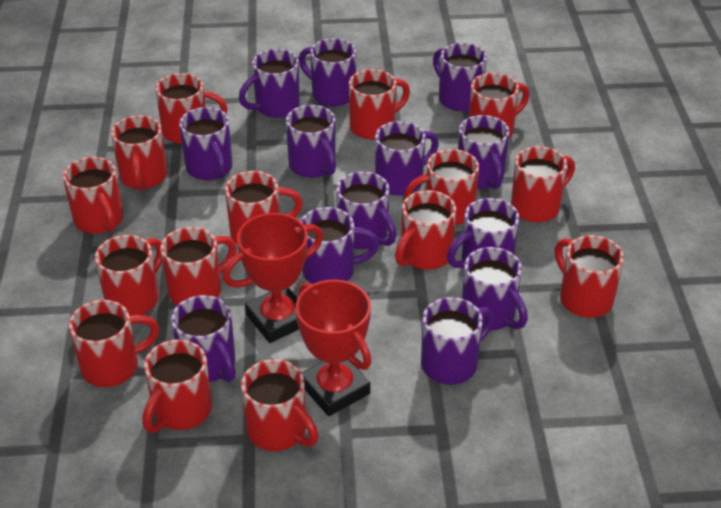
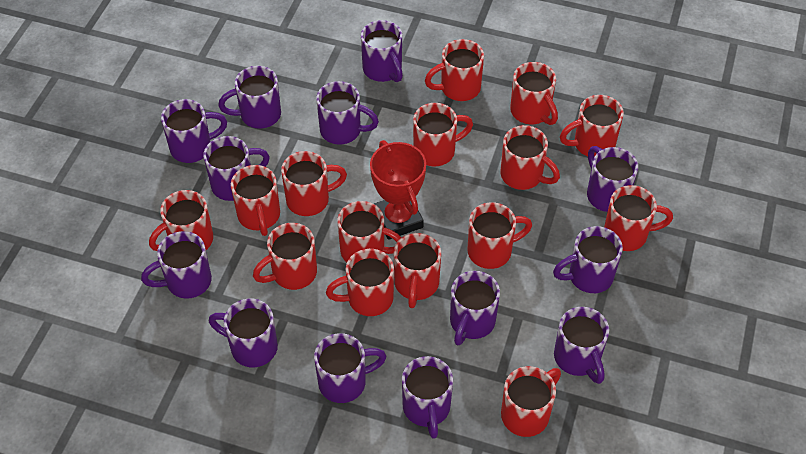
red trophy: [223,213,323,343] [296,280,371,416] = 2 -> [370,140,426,240] = 1

